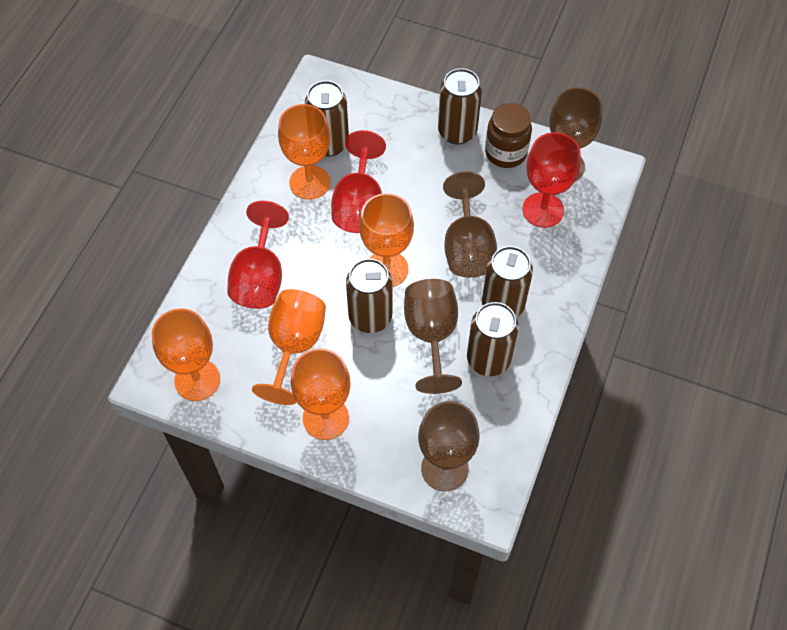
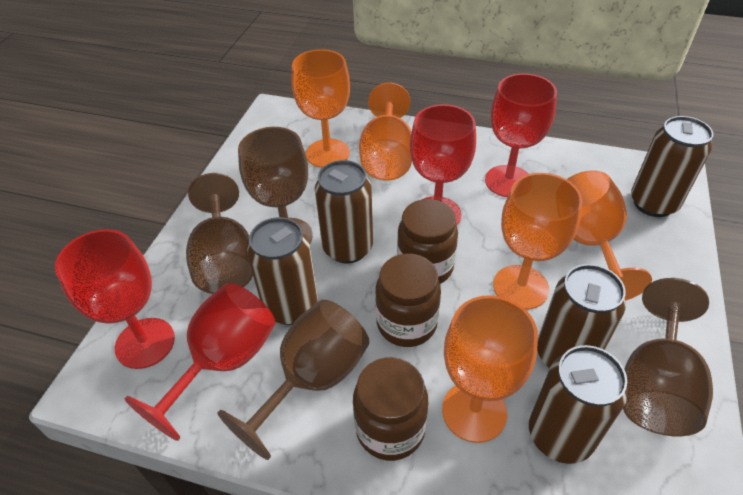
brown jar: [485,103,532,168] = 1 -> [353,357,428,461] [375,254,441,347] [397,199,458,284] = 3
red goblet: [227,201,289,309] [331,130,386,233] [522,132,581,228] = 3 -> [55,229,175,369] [125,283,276,441] [410,104,476,225] [485,73,557,197] = 4

